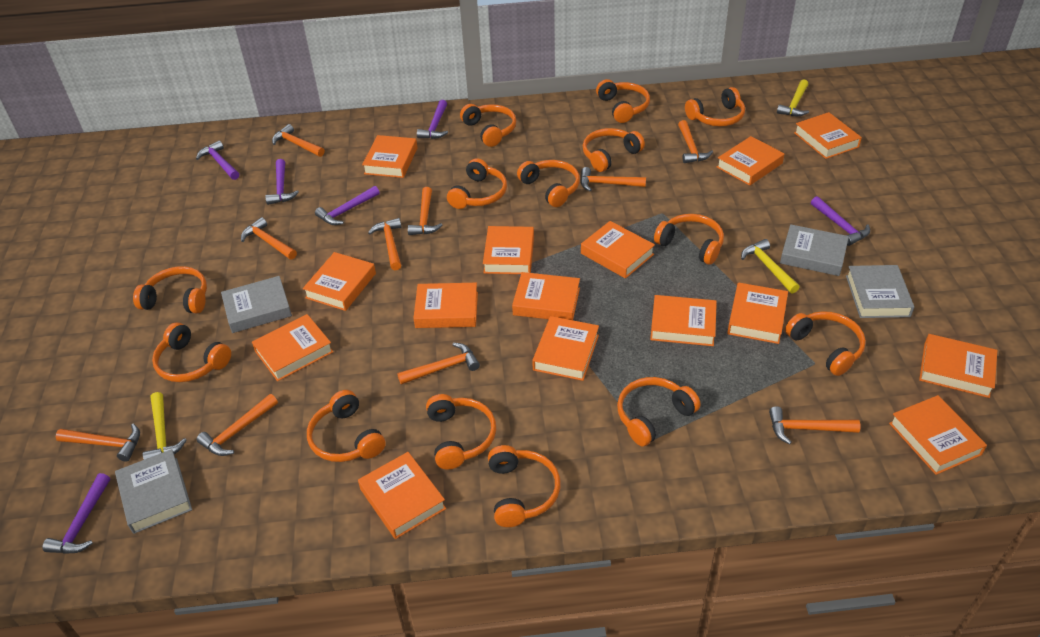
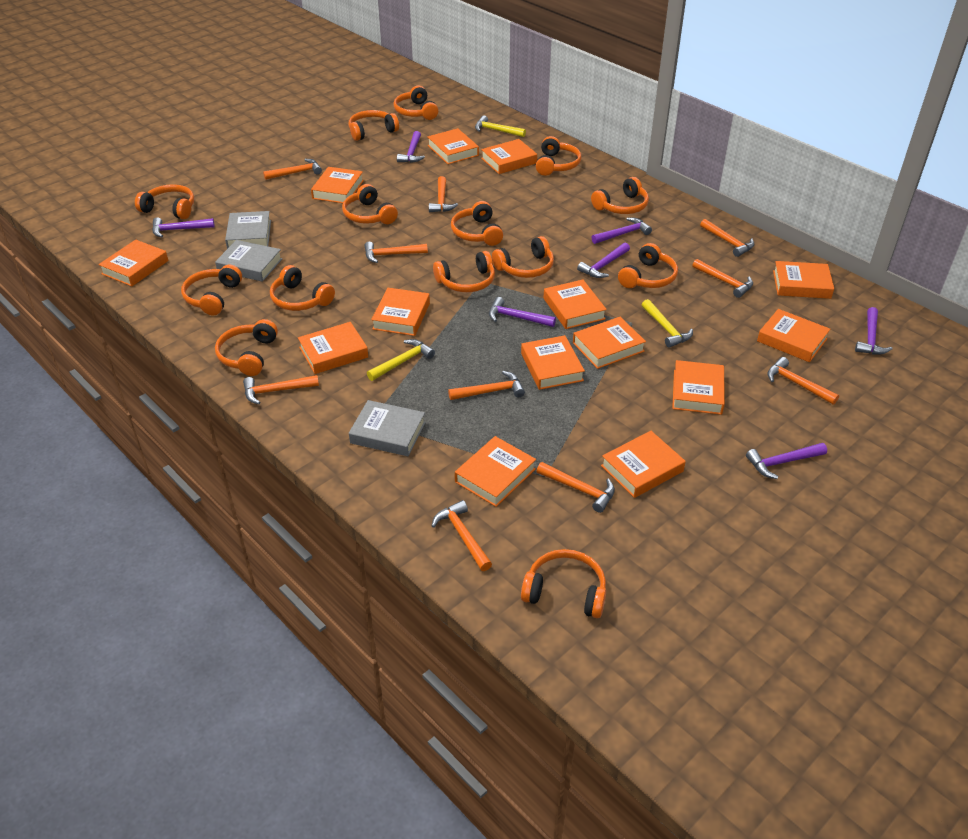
grey book: [115,449,192,534] [221,276,292,333] [780,224,849,276] [846,265,914,318] = 4 -> [215,240,282,282] [225,211,271,249] [349,400,426,456] = 3
orange book: [252,314,333,381] [303,252,376,311] [358,452,446,539] [362,135,417,178] [414,283,478,328] [483,226,534,274] [512,272,580,320] [532,316,599,381] [581,221,655,279] [650,295,717,346] [717,136,784,186] [727,282,788,344] [794,112,862,159] [889,395,987,475] [919,334,997,398] = 15 -> [98,240,168,286] [298,322,368,374] [311,167,364,203] [371,288,430,336] [427,128,479,164] [455,436,536,507] [481,139,537,174] [521,335,585,390] [544,280,607,329] [573,317,646,369] [601,431,686,498] [672,360,725,415] [757,309,830,362] [773,261,834,299] = 14
purple hammer: [42,473,110,553] [196,140,239,180] [265,159,299,205] [315,186,380,225] [417,100,448,139] [811,196,870,246] = 6 -> [152,217,215,237] [397,131,425,163] [489,297,556,327] [577,243,630,278] [592,218,652,244] [746,443,827,479] [855,307,892,355] = 7

